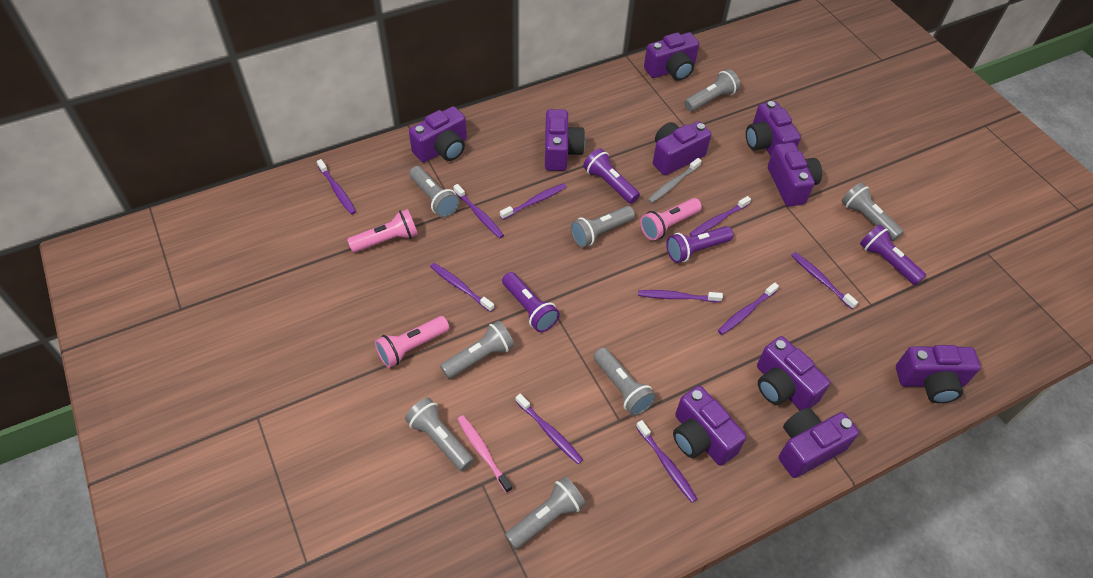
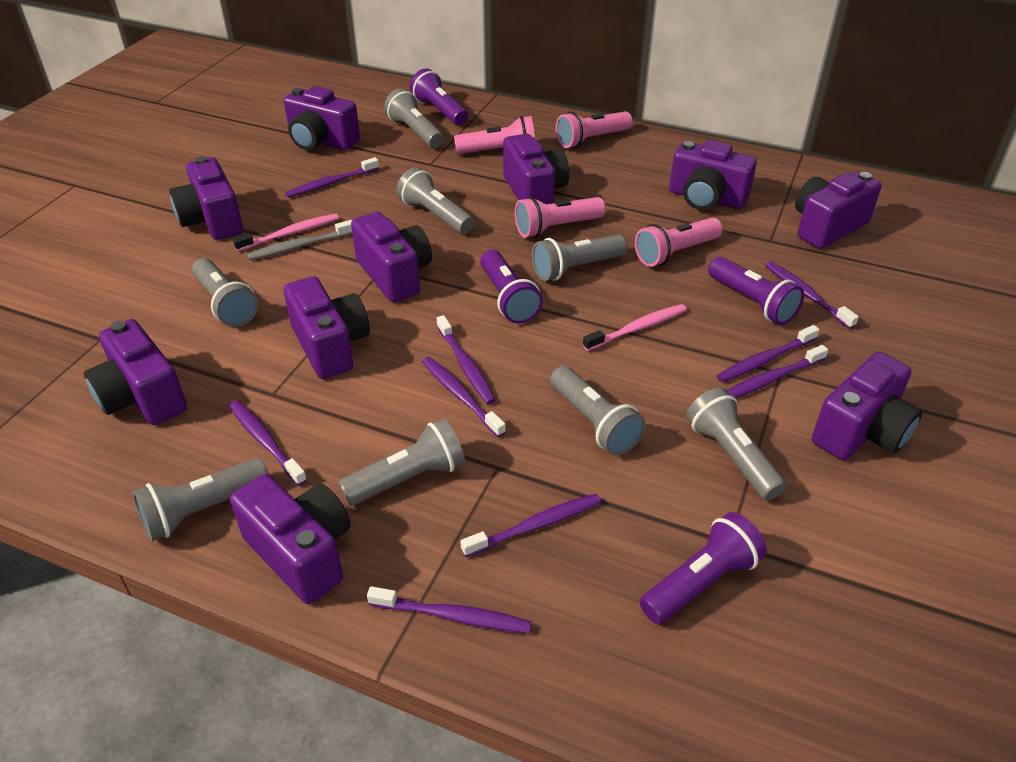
pink flashlight: [347,209,418,253] [375,316,449,368] [640,198,702,241] = 3 -> [454,116,535,154] [515,197,606,238] [556,111,633,148] [635,217,723,267] = 4
pink toothbrush: [458,415,512,493] = 1 -> [233,214,339,251] [583,304,687,351] = 2
purple toothbrush: [317,159,356,215] [430,263,494,312] [453,184,504,239] [500,183,566,220] [516,394,583,464] [636,420,697,503] [638,290,723,302] [689,196,751,236] [718,282,779,335] [791,252,858,309] = 10 -> [229,400,307,486] [285,157,379,198] [367,586,531,633] [422,357,506,437] [437,315,496,404] [460,494,601,557] [717,325,819,382] [726,345,828,398] [765,261,859,329] = 9

